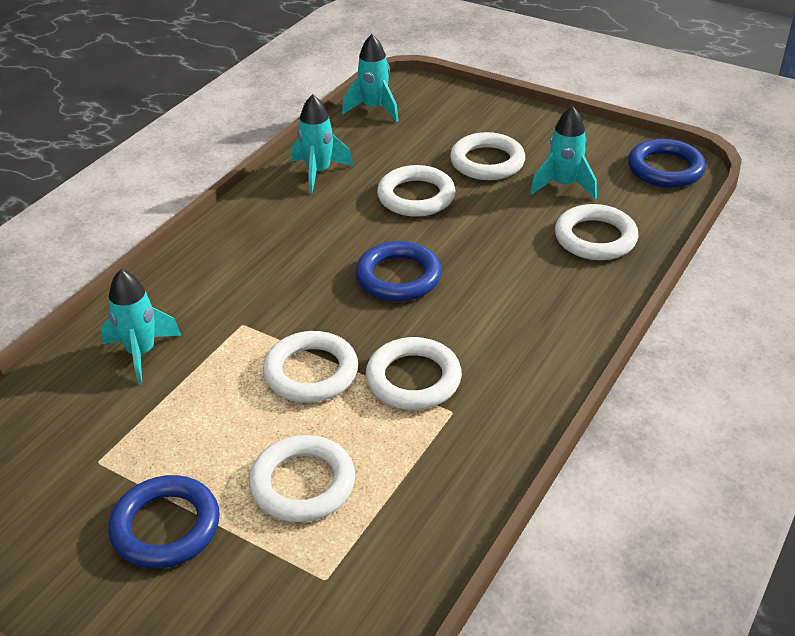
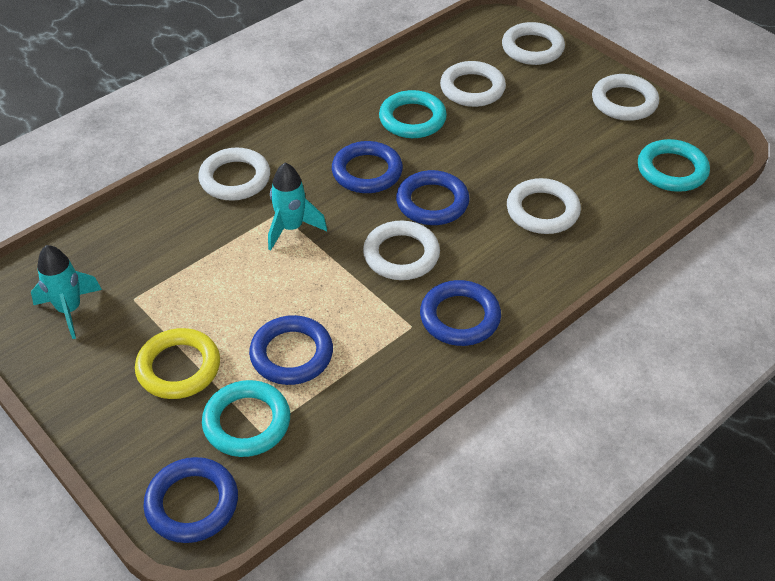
blue ring: [108,475,220,569] [356,241,442,301] [628,139,706,188] = 3 -> [143,457,238,543] [249,315,333,385] [332,141,403,193] [396,170,470,225] [420,280,501,346] = 5
turquoise ring: none = 0 -> [202,380,290,457] [379,90,447,138] [638,139,710,192] = 3
turquoise rocket: [101,269,181,385] [292,94,353,194] [342,34,399,122] [530,106,597,199] = 4 -> [31,245,102,339] [268,163,327,251] = 2
yellow ring: none = 0 -> [135,328,220,399] = 1

